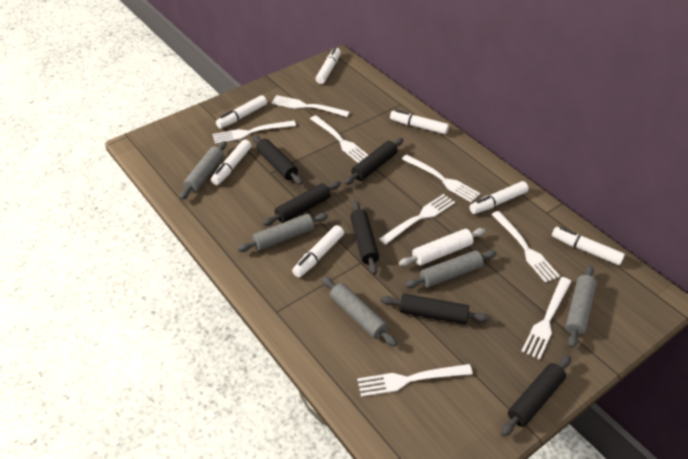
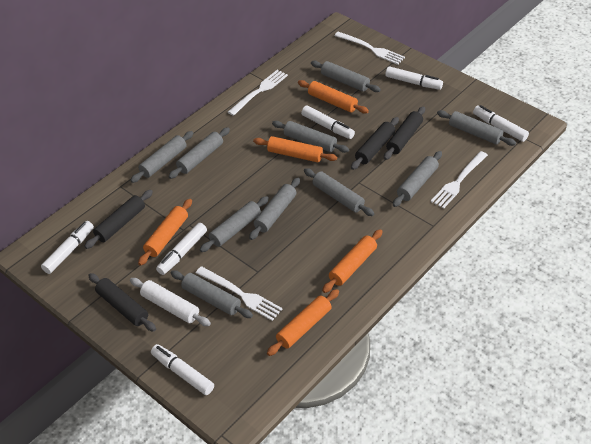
black rolling pin: [252,135,303,185] [263,181,341,226] [344,138,403,185] [350,201,379,275] [380,294,489,324] [501,355,571,436] = 6 -> [84,190,153,249] [88,273,156,332] [351,117,399,170] [384,107,425,160] = 4
grey rolling pin: [180,141,227,200] [238,213,328,252] [322,277,397,347] [405,250,497,288] [565,265,597,348] = 5 -> [130,131,194,183] [168,127,230,179] [171,270,253,318] [200,196,269,252] [249,178,300,240] [272,121,349,153] [304,168,375,216] [311,61,381,92] [393,151,442,207] [437,110,516,146] = 10
orange rolling pin: none = 0 -> [138,199,192,266] [253,136,337,162] [267,289,339,356] [298,80,369,113] [322,229,383,293] = 5
white fork: [212,121,296,144] [271,95,350,117] [310,115,368,163] [357,364,473,397] [379,194,455,245] [402,155,480,202] [491,211,560,283] [521,277,572,360] = 8 -> [196,266,283,321] [228,70,288,116] [334,32,405,65] [431,151,488,209] = 4
white marker: [211,139,252,185] [216,95,267,129] [292,225,344,278] [316,47,341,84] [390,110,449,134] [469,181,529,214] [552,227,625,266] = 7 -> [41,221,94,274] [151,344,214,395] [156,223,207,275] [301,106,355,139] [385,66,443,90] [473,105,529,142] = 6

